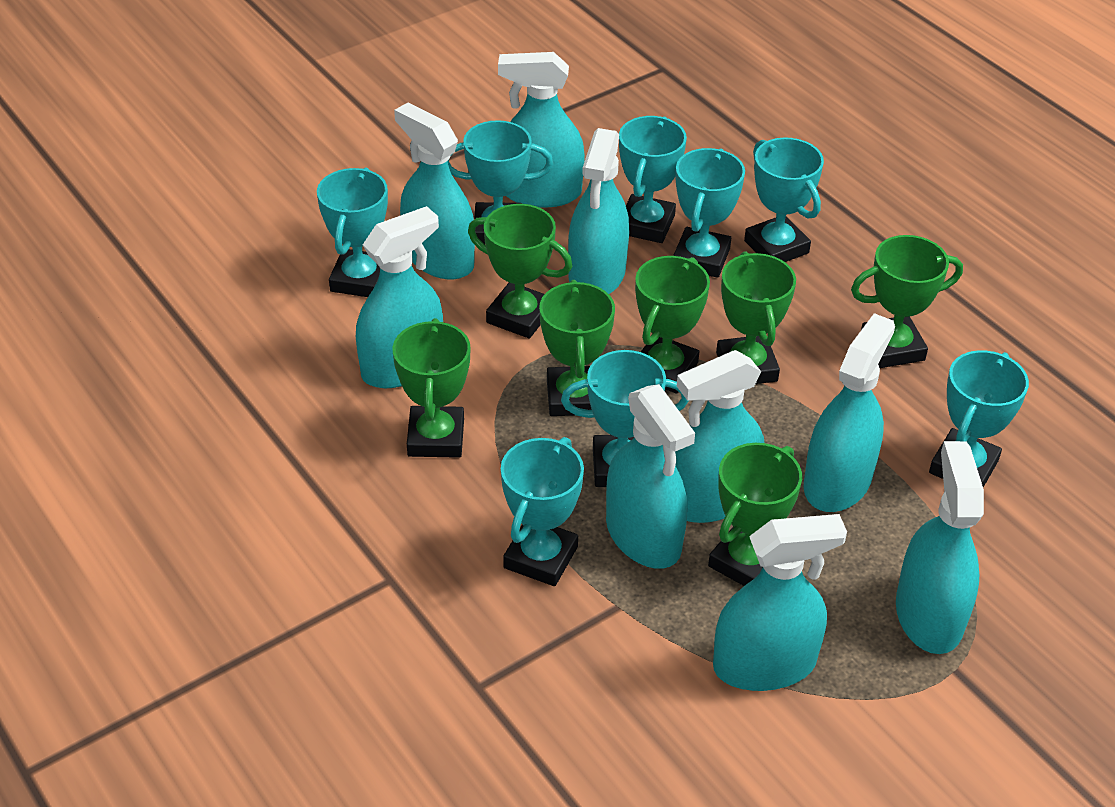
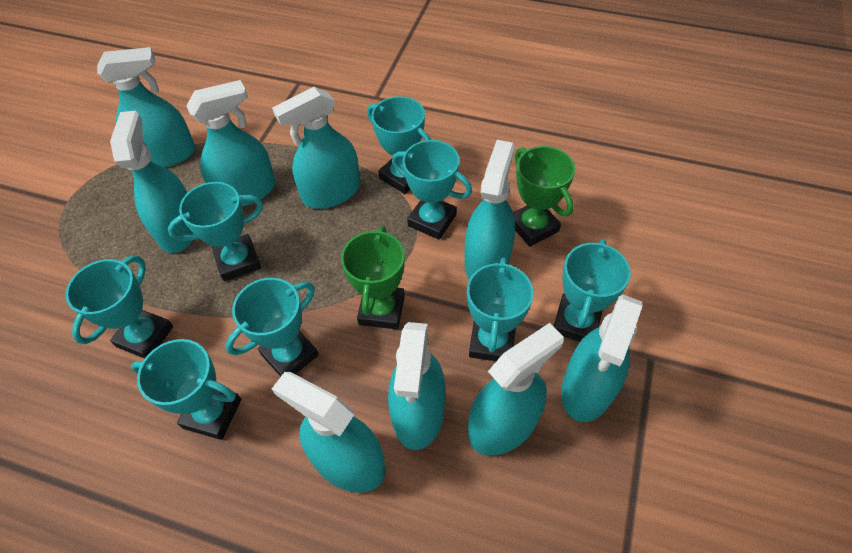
green trophy: [393,318,471,458] [468,204,573,338] [539,280,615,416] [635,256,710,394] [708,443,802,586] [716,251,796,384] [851,235,963,368] = 7 -> [341,226,405,329] [513,146,575,247] = 2

